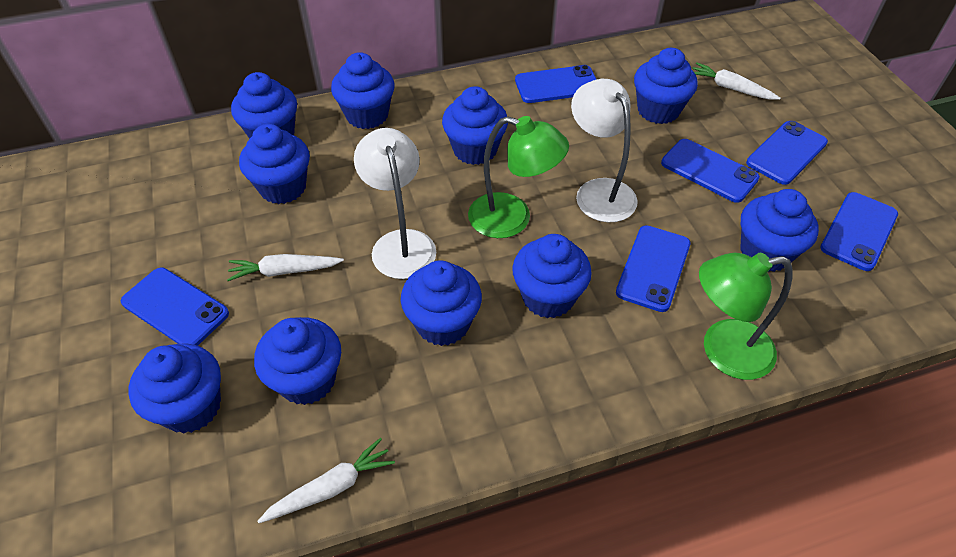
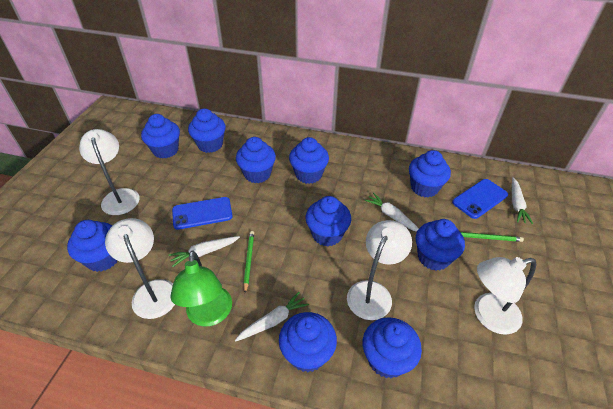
blue phone: [121,268,229,346] [515,65,597,103] [616,225,691,312] [661,139,760,203] [746,121,828,185] [820,192,898,271] = 6 -> [172,197,233,230] [452,179,508,219] = 2
green lamp: [468,116,569,238] [699,253,792,380] = 2 -> [170,250,232,326] = 1
green pencil: none = 0 -> [243,231,254,293] [461,232,524,242] = 2
white carrot: [227,254,344,281] [257,438,395,523] [692,62,780,100] = 3 -> [169,236,240,267] [235,292,309,342] [364,193,419,232] [512,177,533,224] = 4
white lamp: [354,128,436,279] [571,79,638,222] = 2 -> [79,129,140,215] [105,218,175,319] [347,220,412,320] [474,257,536,335] = 4

